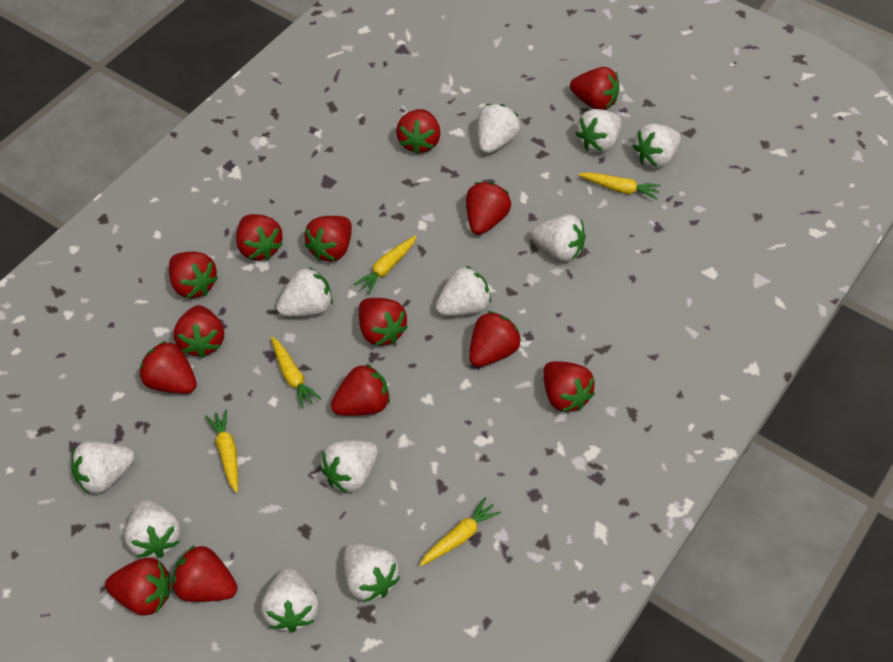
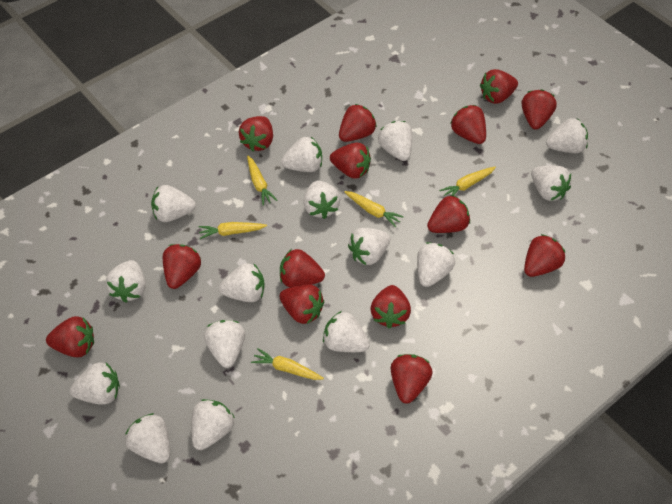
white strawberry: [72,441,135,494] [125,499,181,558] [261,568,319,632] [277,267,333,317] [320,440,378,494] [344,543,400,602] [436,266,491,316] [477,104,520,154] [531,215,586,262] [575,109,621,153] [633,123,681,168] = 11 -> [70,363,120,405] [106,260,146,302] [125,413,170,463] [151,185,196,222] [191,399,235,450] [204,320,245,368] [219,263,265,302] [281,137,322,172] [303,181,340,219] [323,311,370,352] [348,228,390,265] [378,121,412,161] [417,242,455,287] [531,165,571,201] [546,118,588,153] = 15

